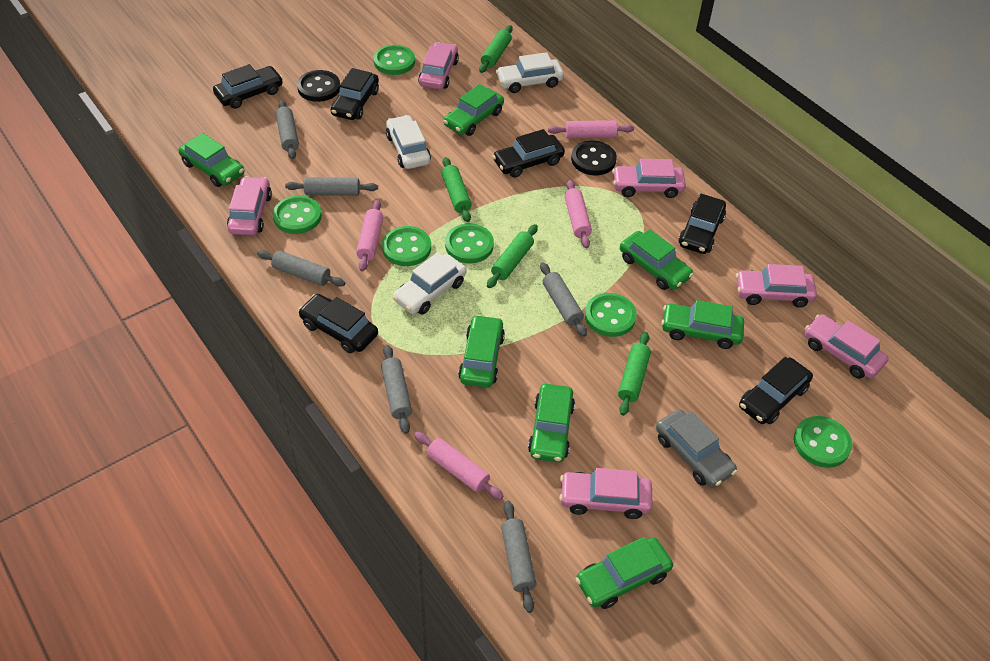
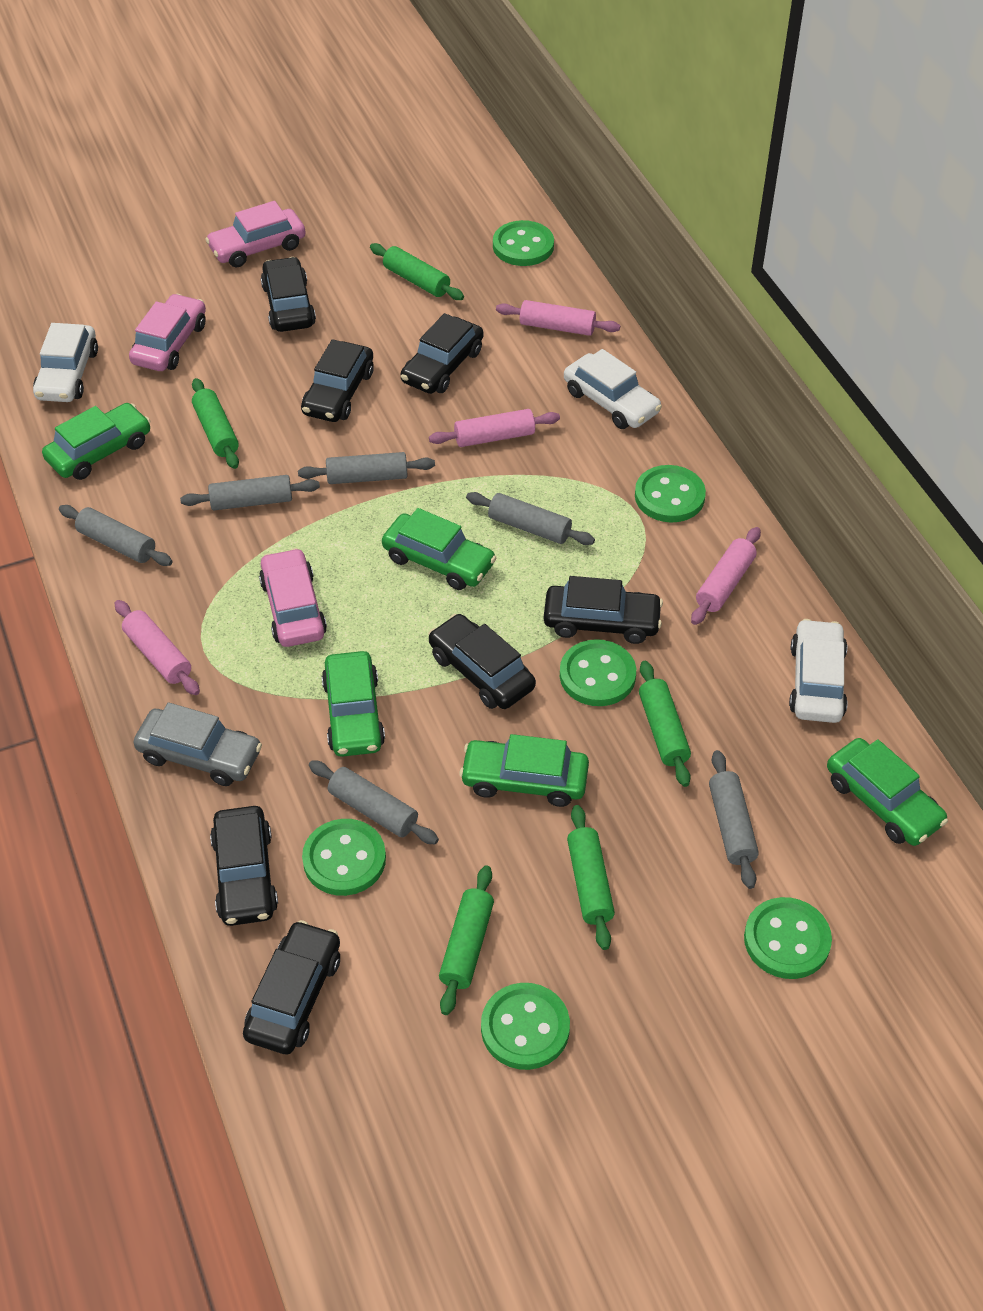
black button: [297,70,340,102] [571,140,617,175] = 2 -> none = 0
black car: [213,64,283,109] [298,294,378,353] [331,68,379,120] [493,129,565,178] [678,194,726,254] [739,357,813,424] = 6 -> [210,806,278,926] [243,920,340,1054] [261,257,316,332] [301,339,374,422] [400,313,484,394] [428,614,536,709] [544,576,663,644] = 7
green car: [178,133,244,187] [444,84,504,136] [458,315,505,388] [528,384,575,463] [575,537,673,609] [620,229,694,290] [661,300,744,349] = 7 -> [42,403,151,480] [322,651,385,757] [382,508,497,590] [460,734,589,807] [827,738,948,846] = 5
green rolling pin: [442,157,472,222] [479,25,513,73] [487,224,538,288] [618,332,651,416] = 4 -> [192,378,239,469] [370,243,464,300] [439,865,494,1015] [567,805,615,950] [639,661,691,787] = 5
pink car: [227,176,272,235] [418,42,459,90] [559,468,653,519] [612,159,686,198] [736,264,817,308] [804,314,888,379] = 6 -> [129,294,206,371] [205,201,306,267] [259,548,327,647] = 3

